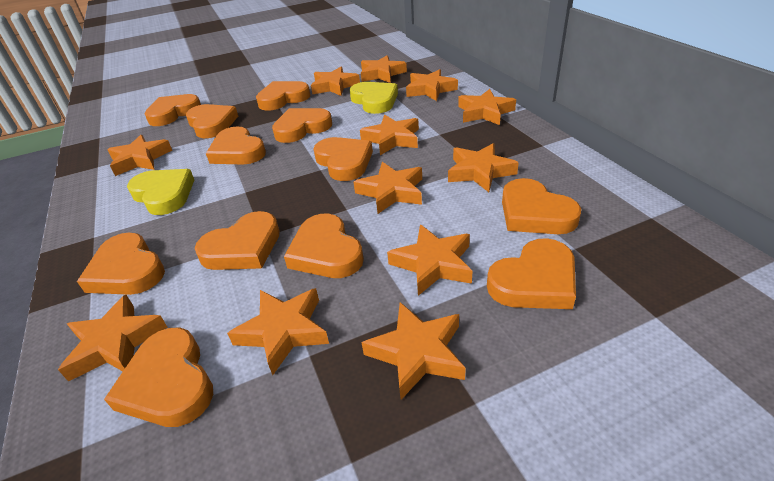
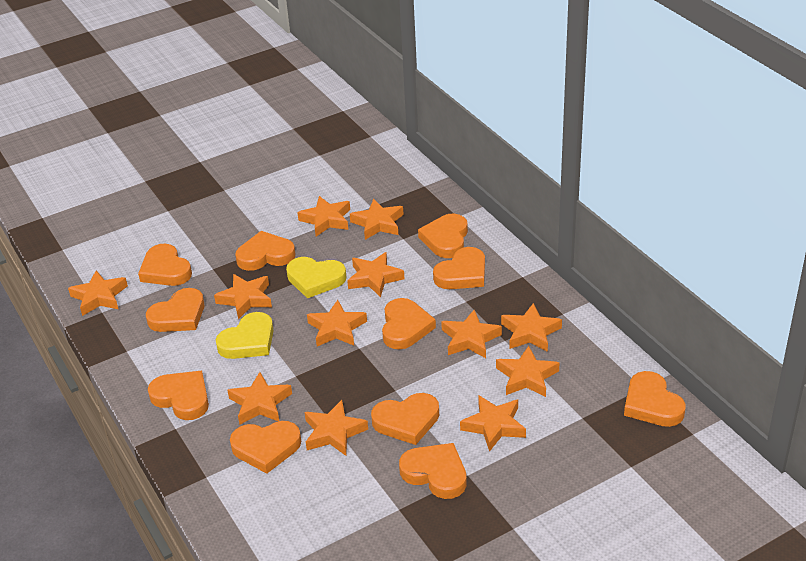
orange heart: [77,233,165,295] [104,328,213,427] [144,94,201,126] [186,104,238,138] [195,211,280,270] [206,126,266,164] [256,81,310,111] [272,108,332,143] [284,214,364,278] [314,137,373,181] [487,238,576,309] [502,178,581,234] = 12 -> [138,244,192,286] [146,288,204,332] [148,371,209,420] [230,421,301,474] [235,231,295,271] [371,393,439,445] [382,298,436,349] [399,443,467,499] [418,214,468,258] [433,247,485,289] [624,371,685,427] = 11

